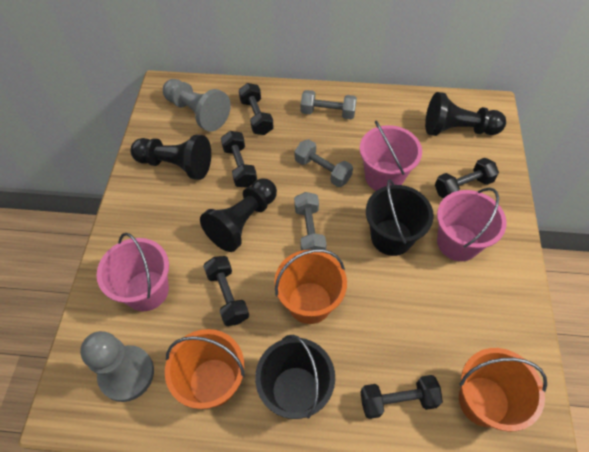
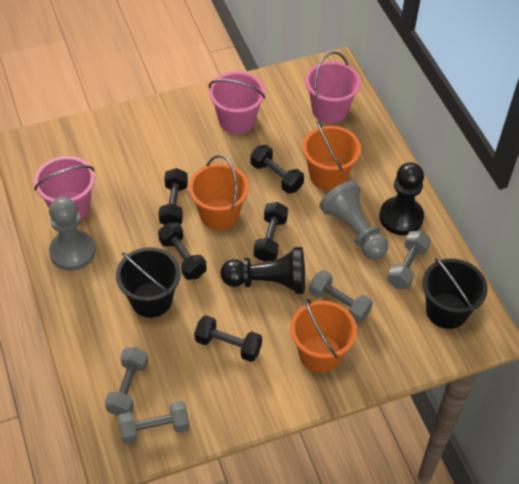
black pawn: [131,135,211,180] [200,178,277,252] [425,92,506,136] = 3 -> [221,247,305,294] [379,162,424,235] = 2
grey dumbbell: [294,192,327,251] [295,139,353,187] [301,90,357,119] = 3 -> [105,347,148,416] [118,401,190,444] [309,270,373,323] [387,231,431,289] = 4

